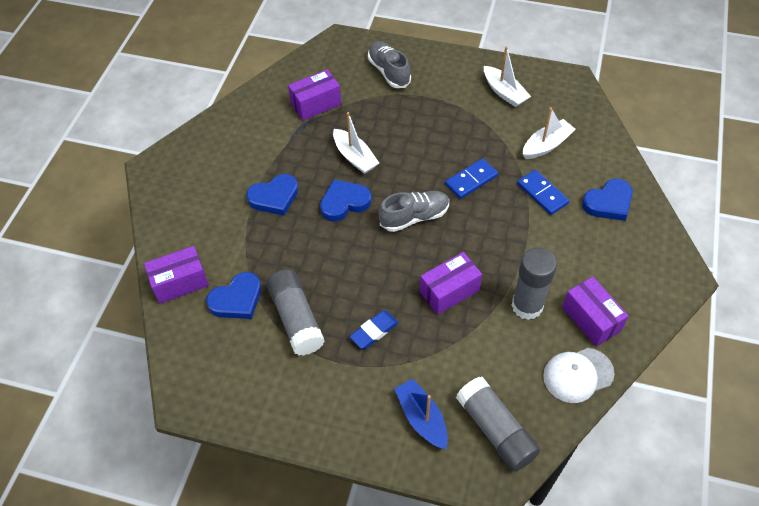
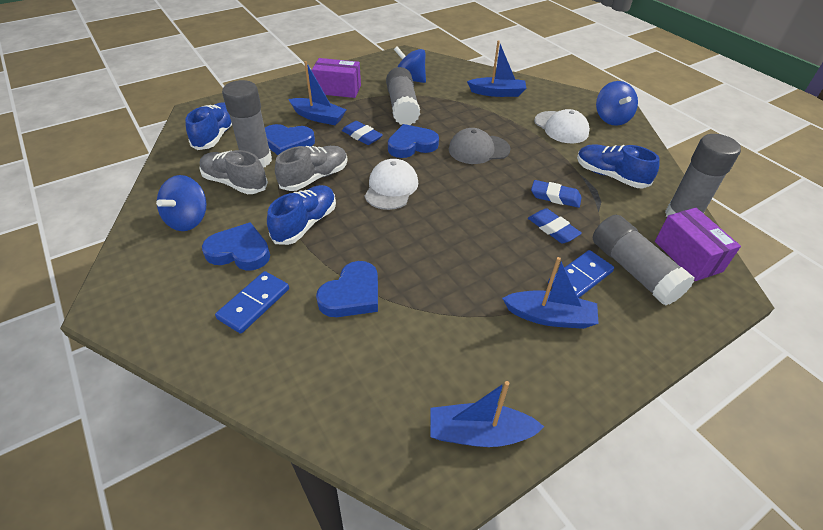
blue boat: [394,379,448,450] = 1 -> [289,61,346,125] [430,381,544,447] [467,40,526,97] [502,257,599,329] = 4
blue eraser: [349,311,399,349] = 1 -> [342,121,383,145] [528,208,582,243] [531,180,582,208] = 3
blue shoe: none = 0 -> [185,103,232,150] [267,185,336,245] [577,144,660,188] = 3
blue spinning top: none = 0 -> [156,175,206,231] [394,46,426,83] [596,81,638,126] = 3
grey cap: none = 0 -> [449,128,511,164] = 1
grey glue stick: [267,269,325,356] [456,377,540,472] [511,247,557,320] = 3 -> [222,80,272,167] [386,67,420,125] [593,215,695,306] [665,134,741,217] = 4
purple box: [144,246,209,304] [288,69,341,121] [420,252,482,315] [562,277,629,347] = 4 -> [312,58,361,98] [655,208,741,281] = 2
white boat: [333,112,379,174] [484,46,531,107] [523,107,576,159] = 3 -> none = 0
white cap: [543,348,614,403] = 1 -> [365,159,418,210] [534,109,590,143] = 2

